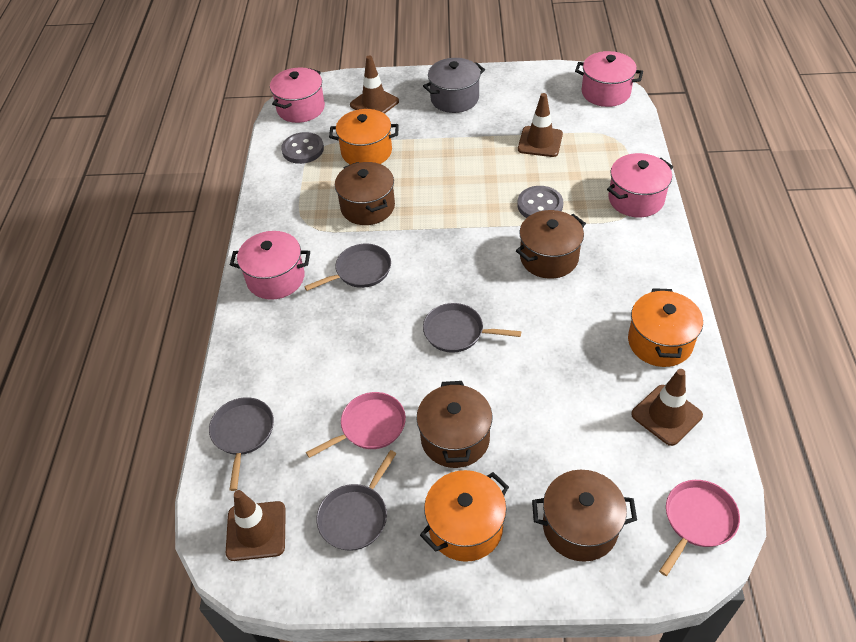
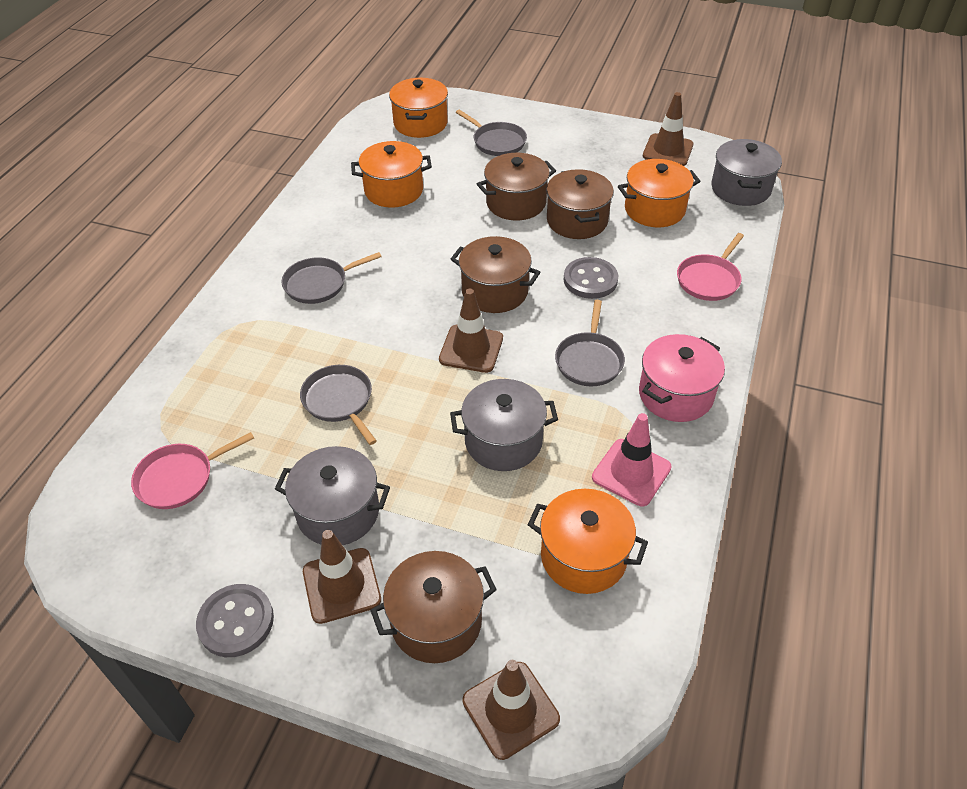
grey pot: [423,58,485,113] = 1 -> [275,446,390,545] [450,379,558,471] [711,139,782,206] = 3
orange pot: [329,109,399,165] [420,470,509,562] [628,288,703,367] = 3 -> [351,141,432,208] [389,78,448,138] [528,489,648,594] [618,159,700,227] = 4
pink pot: [230,231,310,300] [270,67,325,123] [575,51,643,107] [607,153,673,217] = 4 -> [639,334,725,422] = 1
pink traffic cone: none = 0 -> [592,413,672,506] = 1

